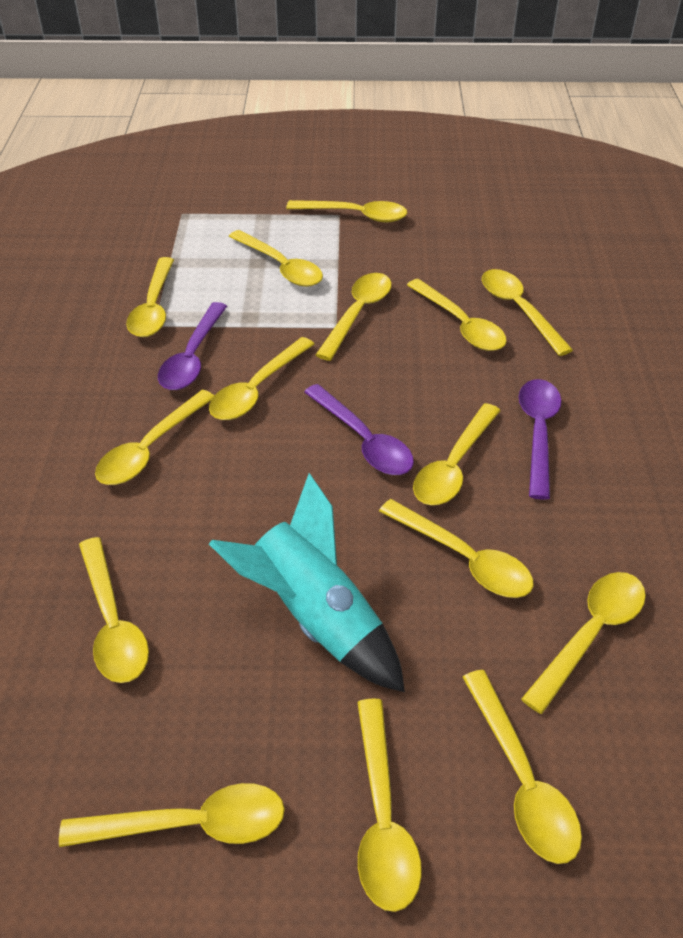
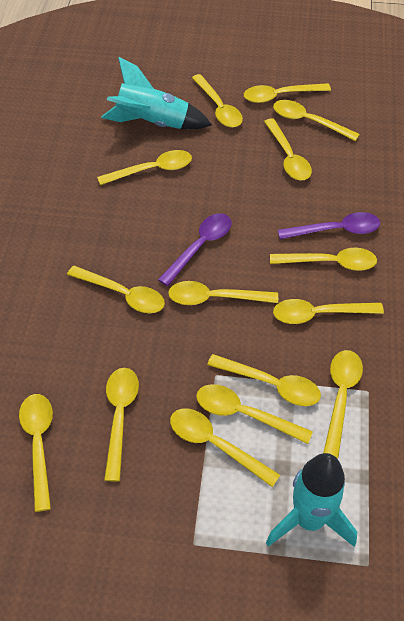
purple spoon: [158,302,227,390] [304,384,414,475] [519,379,561,500] = 3 -> [158,213,231,286] [278,212,380,239] = 2
turquoise rocket: [209,473,405,692] = 1 -> [101,57,212,129] [266,453,357,547] = 2

